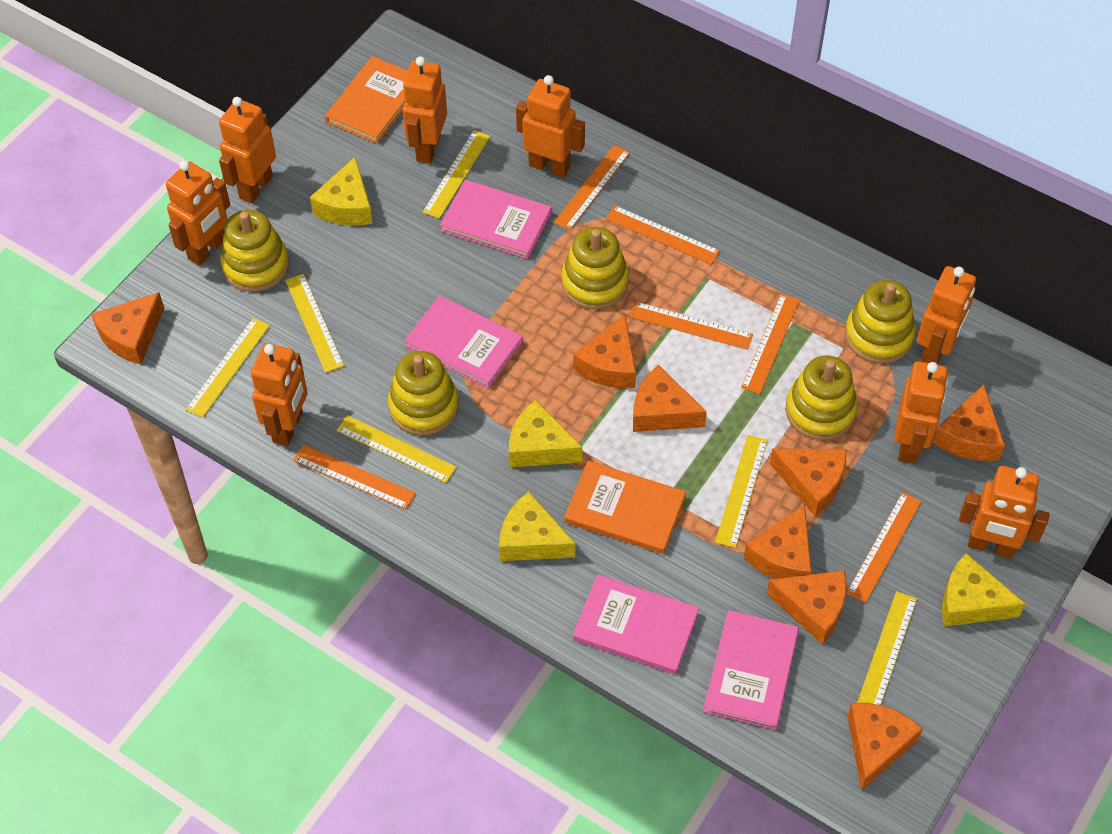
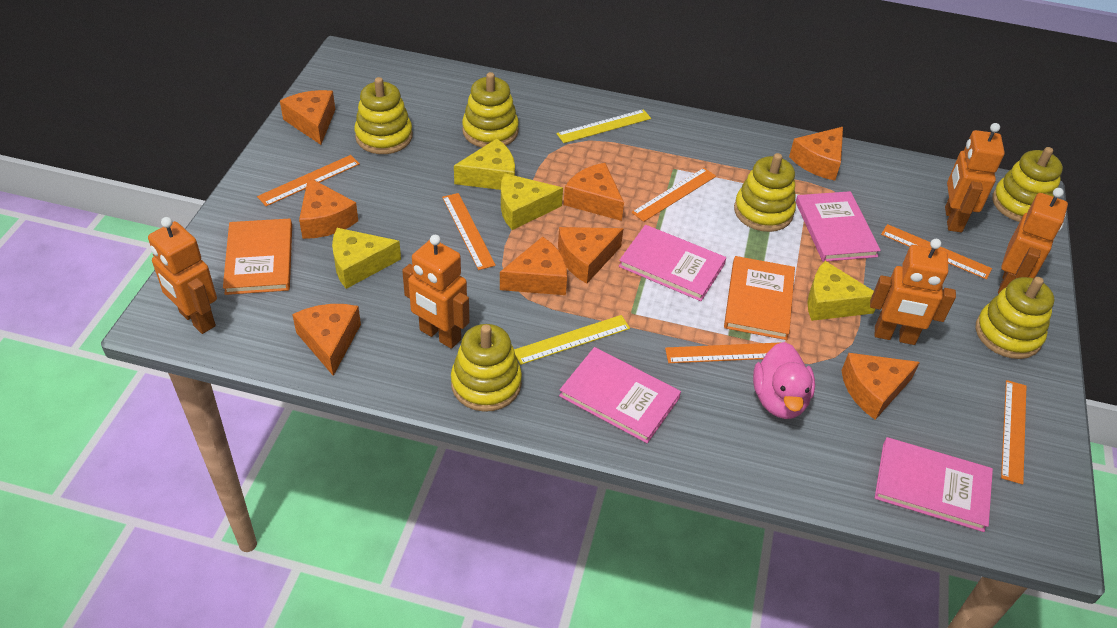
orange robot: [166,161,230,266] [219,97,276,203] [251,343,308,446] [403,56,447,164] [516,75,585,178] [894,361,948,464] [917,266,976,365] [959,466,1049,558] = 8 -> [148,217,217,334] [402,235,470,349] [870,239,956,345] [945,123,1005,232] [998,188,1068,294] = 5
pink duck: none = 0 -> [753,342,815,419] = 1
yellow ruler: [186,318,270,418] [285,274,344,373] [337,415,457,483] [423,130,490,219] [715,435,768,548] [857,591,917,705] = 6 -> [514,315,630,365] [556,109,651,143] = 2
yellow stacking toy: [220,210,289,292] [388,351,459,435] [561,227,629,309] [785,356,858,440] [845,280,915,363] = 5 -> [354,77,413,154] [451,324,522,412] [462,72,519,148] [734,153,796,232] [975,277,1054,359] [992,147,1063,222] = 6

